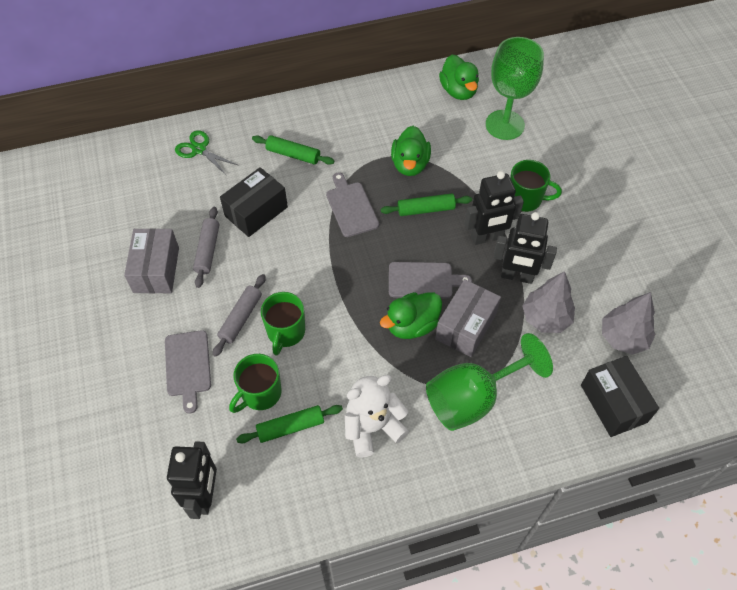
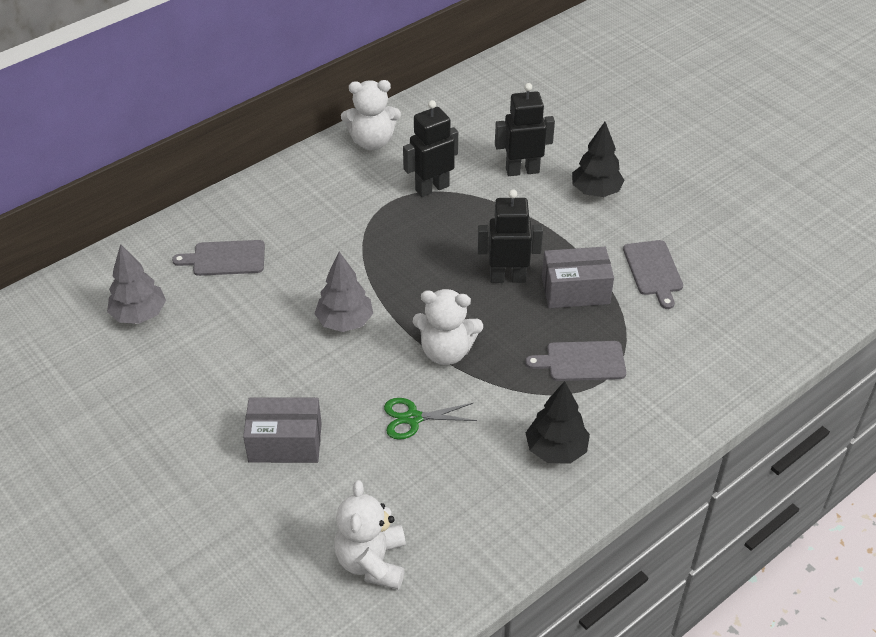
black box: [220,167,288,237] [581,356,659,437] = 2 -> none = 0
black tree: none = 0 -> [526,381,590,464] [572,122,625,197] = 2
green duck: [380,292,442,339] [391,126,431,176] [439,55,479,100] = 3 -> none = 0
green goblet: [426,333,553,431] [486,37,544,140] = 2 -> none = 0
green mug: [229,354,281,413] [261,292,305,356] [510,160,562,212] = 3 -> none = 0
green rolling pin: [236,405,343,443] [252,135,334,165] [381,194,472,216] = 3 -> none = 0
grey rolling pin: [193,207,219,288] [213,274,266,357] = 2 -> none = 0
white teddy bear: [345,375,409,458] = 1 -> [334,480,406,590] [341,80,401,150] [413,289,483,365] = 3

